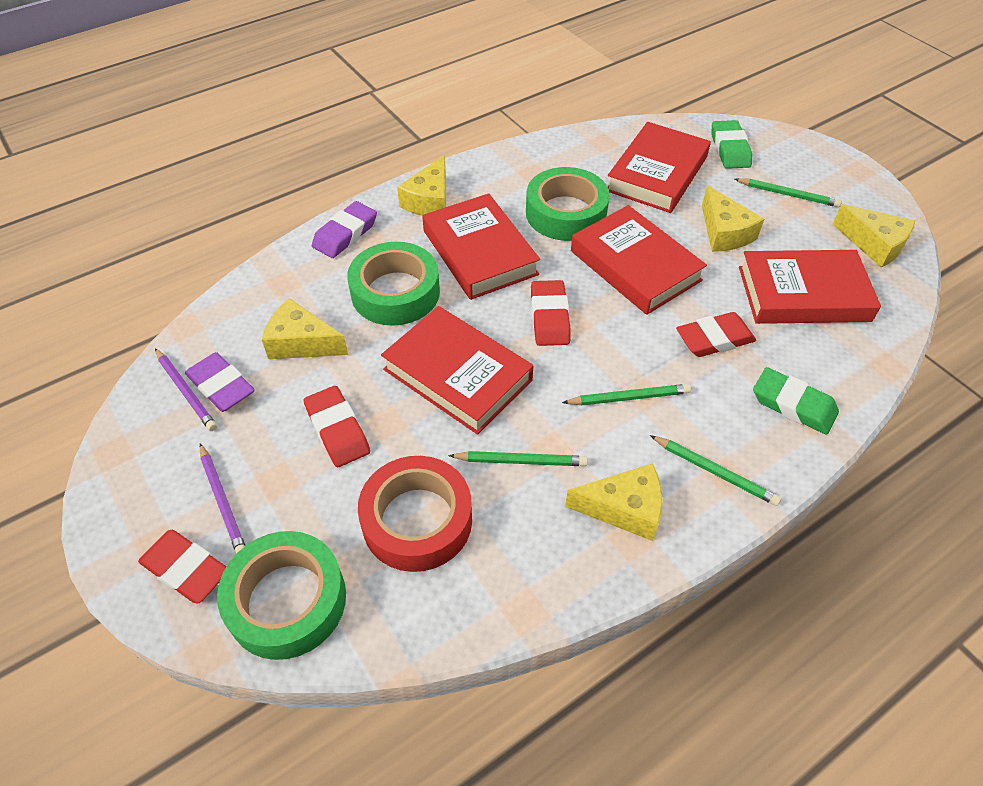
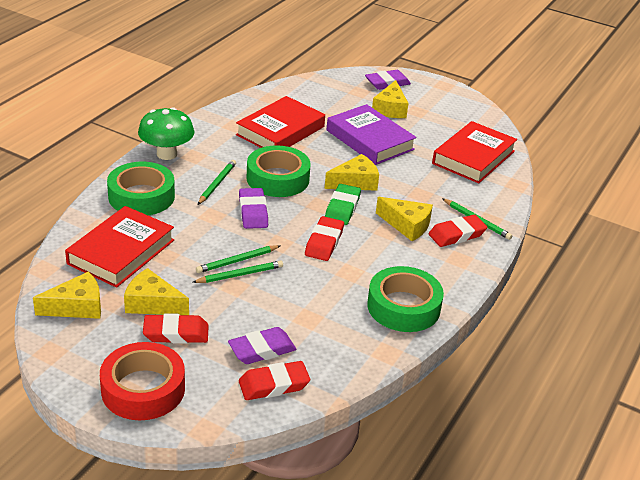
green eraser: [712,120,752,169] [753,367,839,435] = 2 -> [325,184,361,225] = 1
green mushroom: none = 0 -> [138,107,194,160] = 1
purple book: none = 0 -> [327,104,417,165] = 1
purple eraser: [185,352,255,412] [312,201,377,258] = 2 -> [228,327,297,364] [239,188,268,229] [365,70,411,90] = 3
purple pencil: [155,348,217,431] [200,443,245,554] = 2 -> none = 0
red book: [381,306,533,435] [422,193,540,300] [571,205,707,315] [608,122,711,213] [739,250,881,324] = 5 -> [65,206,174,288] [236,96,325,148] [432,121,517,183] = 3

